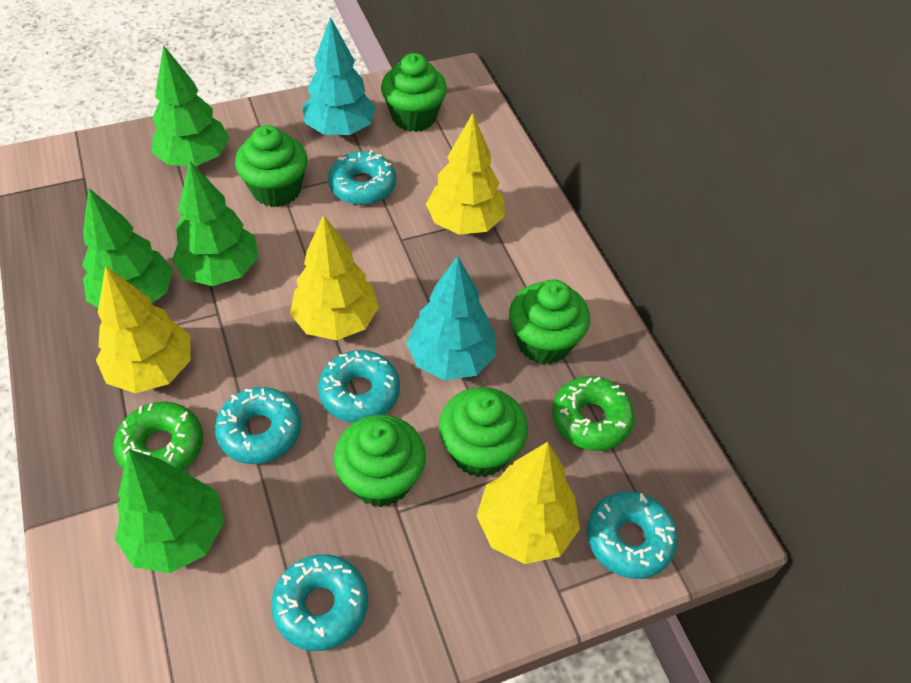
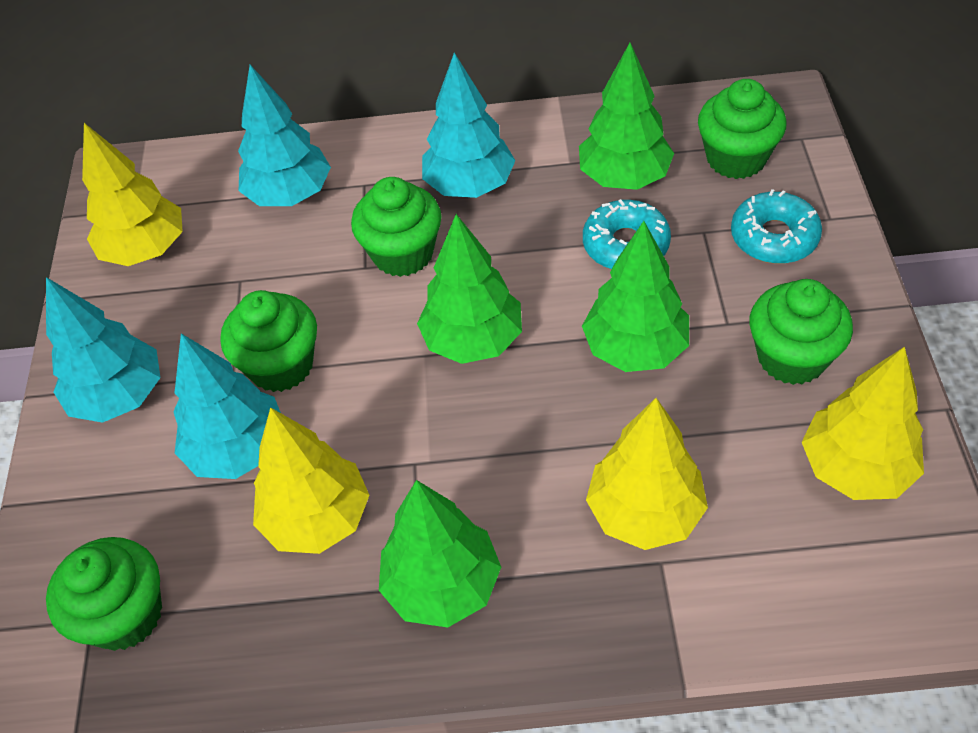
green donut: [113,402,203,471] [552,376,635,451] = 2 -> none = 0
turquoise donut: [215,387,301,464] [271,554,368,651] [318,350,400,423] [328,150,396,205] [587,491,678,579] = 5 -> [583,199,671,269] [731,189,822,264] = 2
turquoise tree: [302,17,376,136] [406,256,496,380] = 2 -> [46,277,160,423] [173,333,281,479] [238,65,331,206] [422,53,516,198] = 4

